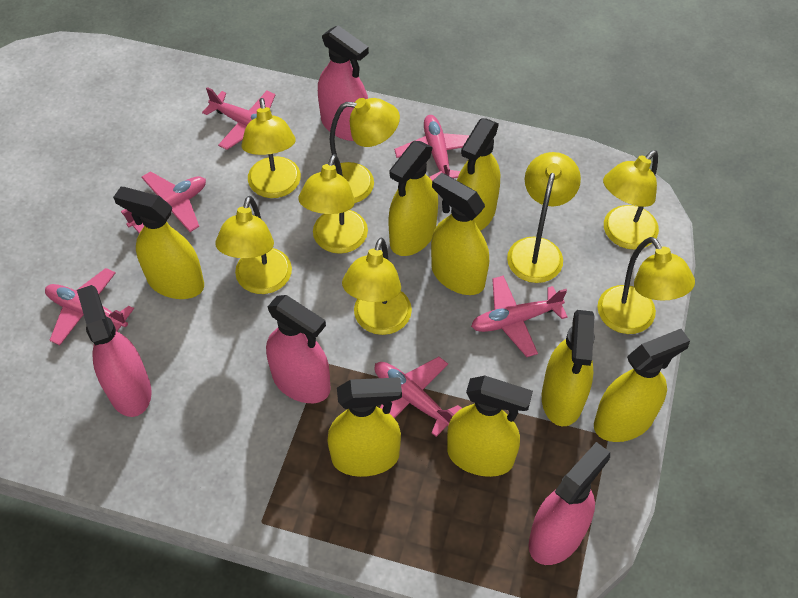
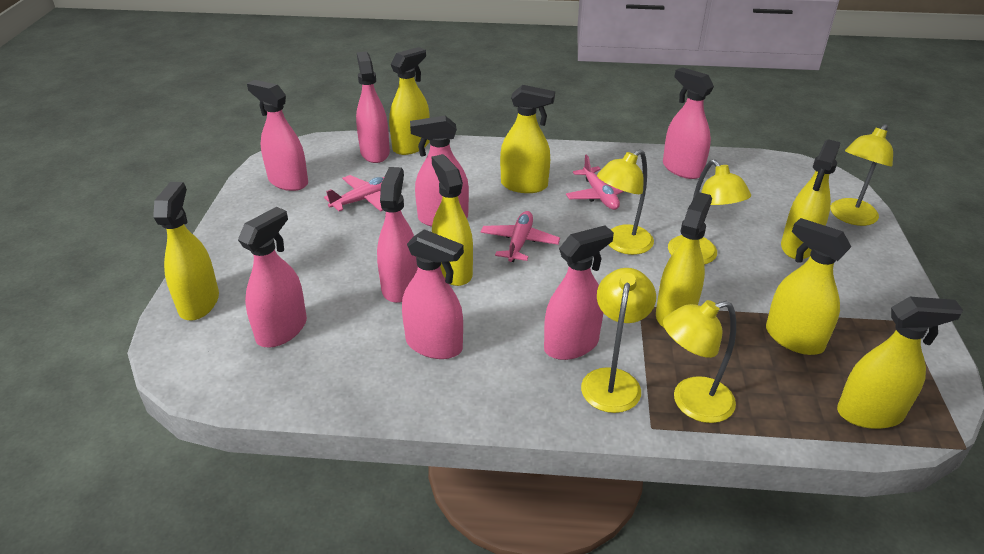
pink plane: [45,268,134,346] [121,171,206,234] [202,87,275,150] [374,357,462,437] [394,115,470,181] [471,275,567,357] = 6 -> [324,175,384,212] [481,211,560,262] [566,155,624,210] = 3
pink spray bottle: [77,285,152,417] [266,295,331,403] [318,25,369,141] [529,442,610,565] = 4 -> [238,207,307,348] [247,80,308,191] [356,51,390,163] [377,167,418,303] [402,229,464,359] [410,116,469,226] [544,225,614,360] [663,67,714,179] = 8
yellow lamp: [215,196,292,294] [241,98,301,198] [298,154,368,254] [330,98,400,203] [342,238,412,335] [507,152,581,283] [598,237,695,334] [603,150,659,250] = 8 -> [581,268,656,413] [597,149,654,255] [663,300,736,423] [668,160,751,265] [830,124,893,226] = 5

